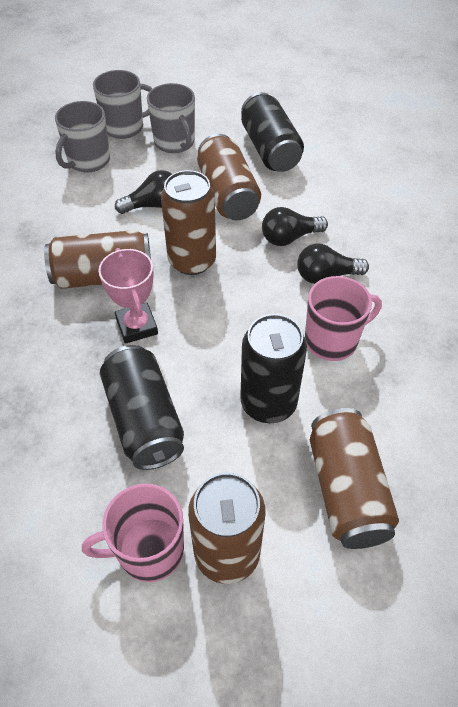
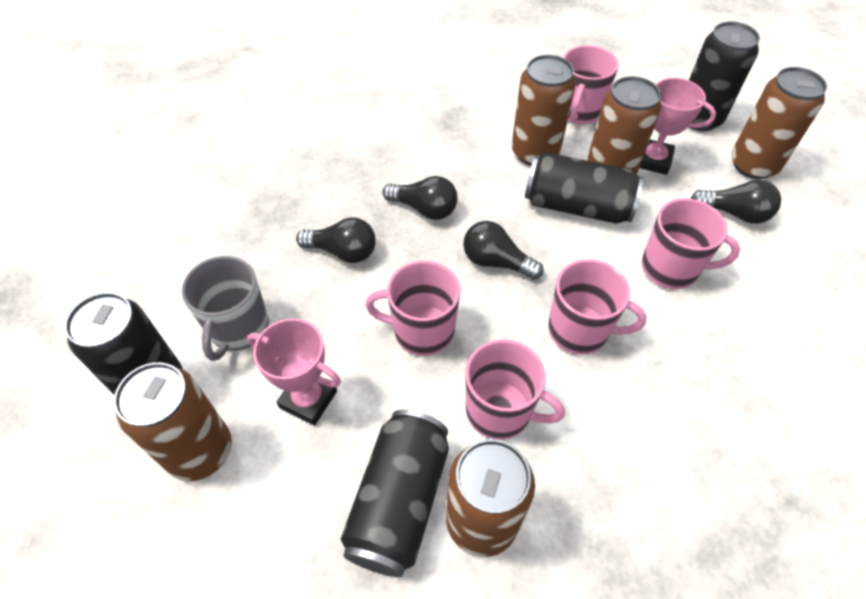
black can: [100,345,184,470] [240,314,307,423] [241,92,304,172] = 3 -> [64,292,183,395] [340,410,449,577] [525,152,644,224] [689,22,760,131] = 4
black light bulb: [115,170,172,214] [262,207,328,246] [297,244,369,284] = 3 -> [296,217,376,263] [383,176,457,220] [463,221,543,280] [691,180,781,224] = 4
grey mug: [55,101,110,172] [93,70,153,139] [147,83,195,153] = 3 -> [182,256,269,361] = 1
pink mug: [82,484,184,582] [305,276,382,361] = 2 -> [365,261,460,356] [465,340,565,440] [548,259,647,355] [563,45,619,124] [641,198,740,289] = 5
pink trophy: [99,248,158,344] = 1 -> [247,318,341,426] [639,78,716,175] = 2

